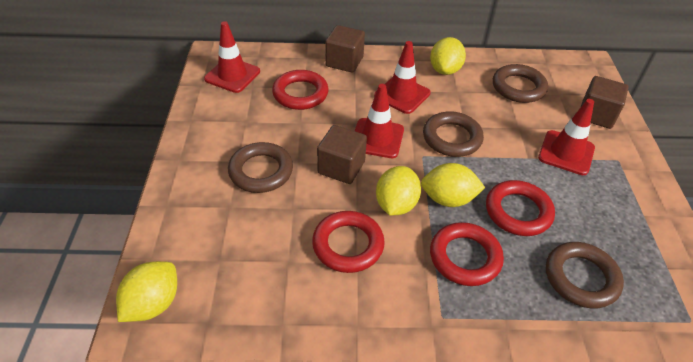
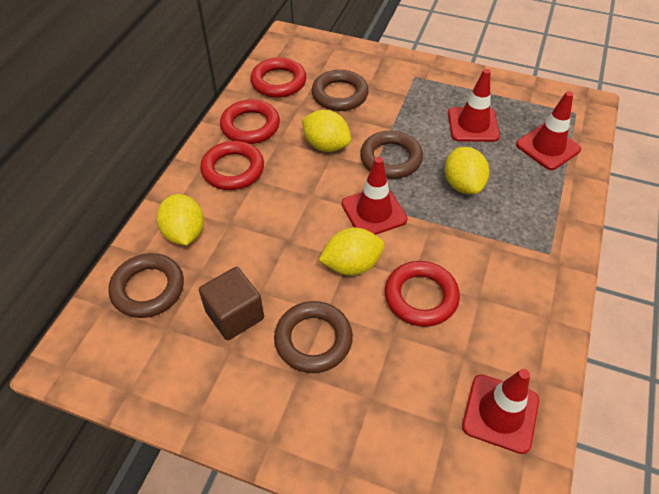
brown cube: [317,125,367,184] [325,25,365,73] [581,76,629,129] = 3 -> [199,267,264,340] = 1

